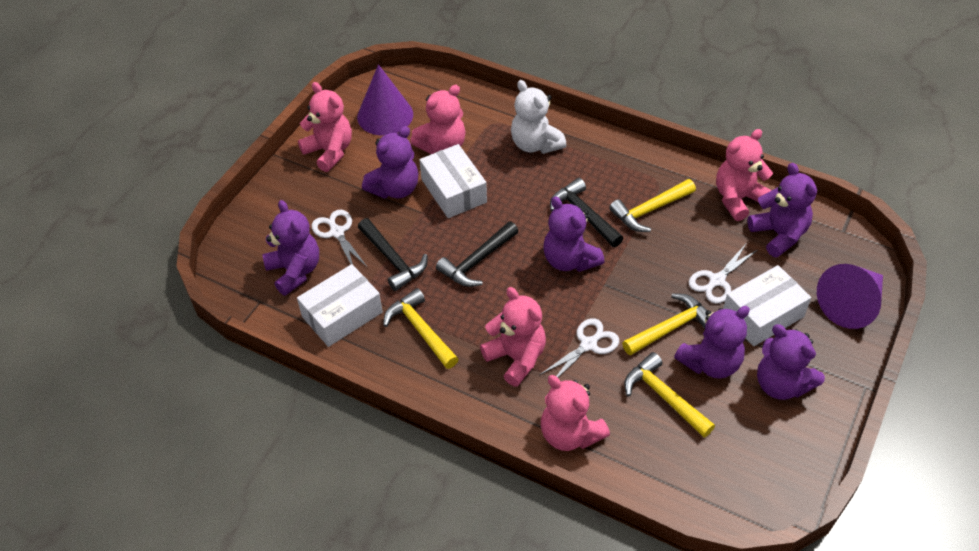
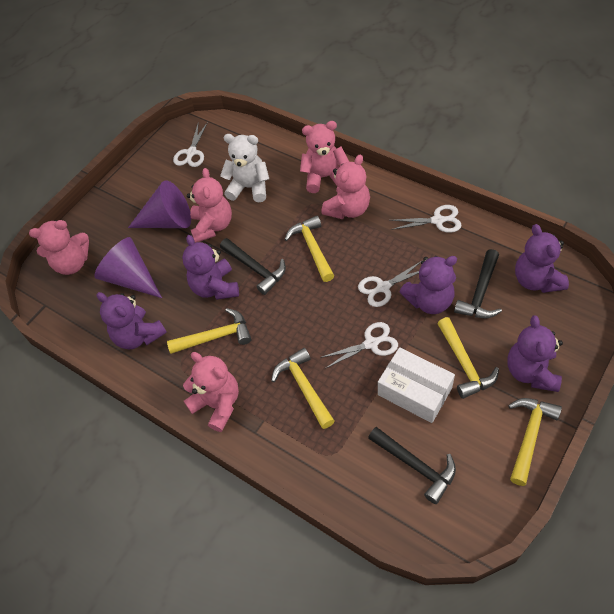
purple teddy bear: [262,200,319,296] [362,126,418,199] [543,196,604,272] [674,306,750,379] [747,163,817,257] [757,324,825,400] = 6 -> [96,292,167,349] [182,235,239,300] [400,256,457,314] [507,315,563,392] [515,224,569,293] = 5
white box: [297,264,383,347] [420,144,487,218] [723,265,811,346] = 3 -> [378,347,455,423] = 1
white scissors: [312,210,368,268] [539,318,619,377] [689,244,757,304] = 3 -> [173,122,208,167] [320,322,398,368] [358,260,423,307] [390,205,462,233] = 4
yellow hammer: [383,288,459,369] [609,179,696,232] [622,293,707,356] [624,352,715,437] = 4 -> [167,308,252,354] [271,348,334,429] [284,216,334,282] [437,317,499,399] [508,398,562,486] = 5

